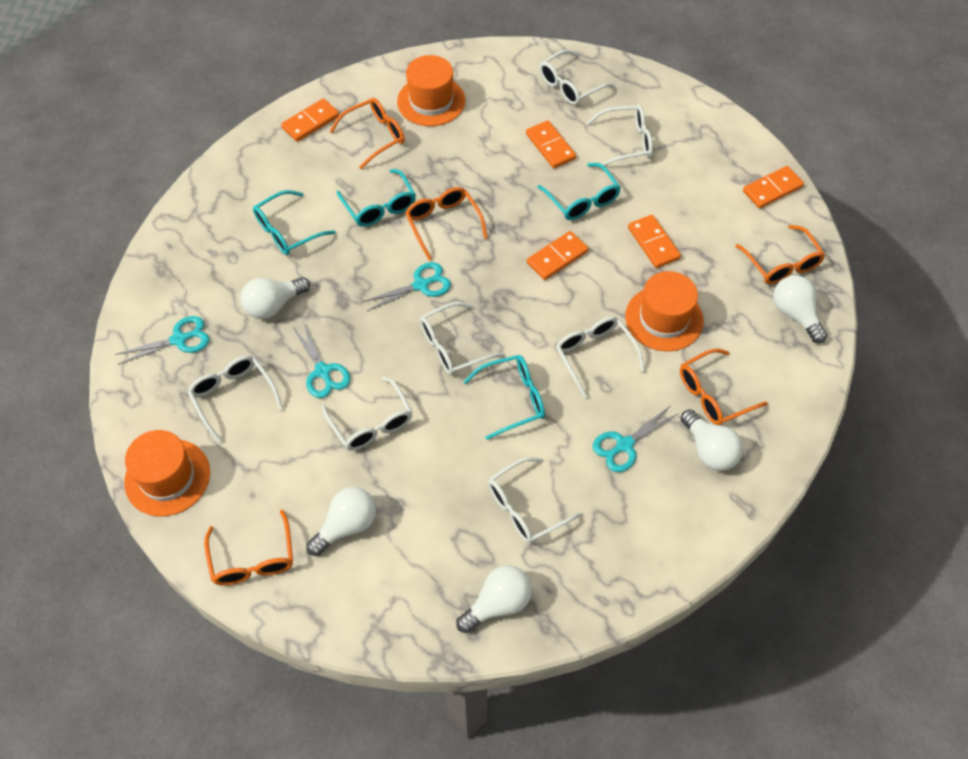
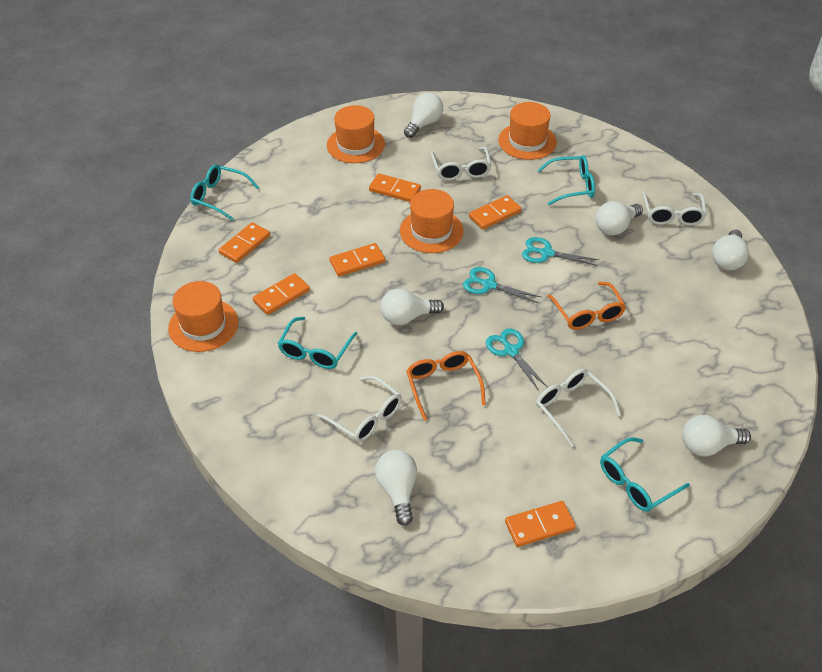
orange domino: [281,98,339,142] [526,120,576,168] [527,231,589,280] [628,215,681,268] [743,166,804,209] = 5 -> [219,222,270,263] [253,273,310,315] [329,243,385,277] [369,173,421,202] [469,195,522,230] [505,501,576,547] = 6
orange glasses: [204,510,293,586] [329,98,405,169] [405,187,488,260] [680,348,768,425] [736,225,825,285] = 5 -> [406,351,486,421] [547,282,626,330] = 2
orange hat: [124,430,210,516] [397,55,465,126] [625,271,703,352] = 3 -> [168,281,239,352] [327,105,385,163] [400,189,464,253] [498,102,557,160] = 4
turquoise scissors: [115,316,209,365] [292,322,350,398] [363,262,451,311] [593,406,679,472] = 4 -> [463,267,541,303] [486,328,548,391] [522,237,599,266] = 3
white glasses: [188,356,283,443] [322,376,412,451] [420,302,504,375] [488,457,582,543] [539,50,615,105] [556,316,645,399] [587,105,653,168] = 7 -> [317,375,402,442] [431,147,492,181] [536,369,621,447] [642,192,707,226] = 4
white light bulb: [240,277,310,319] [306,487,376,556] [456,565,532,633] [680,409,743,471] [773,275,827,343] = 5 -> [375,450,417,526] [380,288,444,325] [404,93,443,138] [596,201,643,235] [682,415,751,456] [712,229,749,270] = 6

